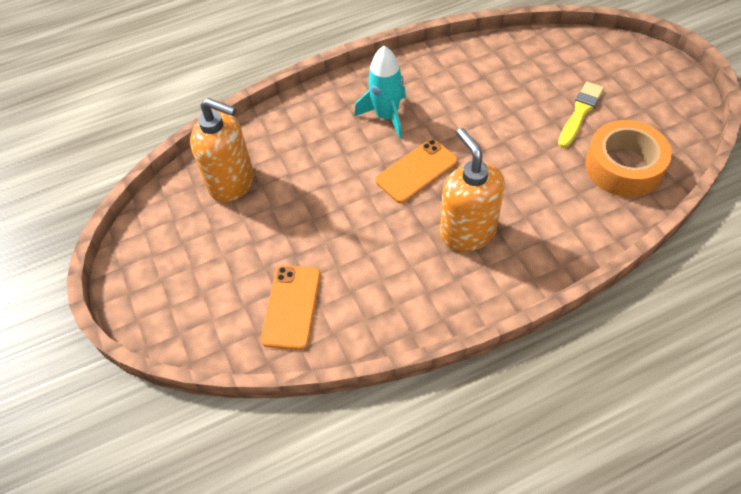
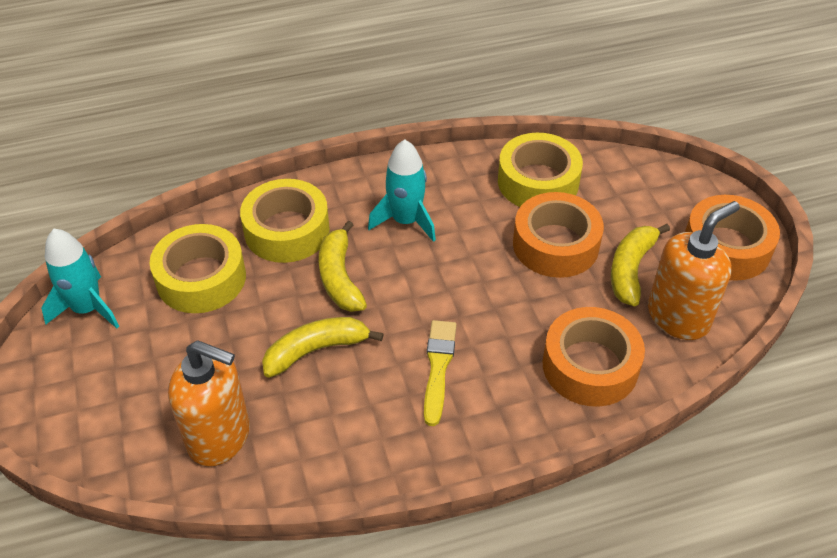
orange phone: [261,265,321,350] [376,139,458,204] = 2 -> none = 0
orange tape: [585,120,672,197] = 1 -> [513,192,604,278] [543,307,645,407] [685,195,780,281] = 3
turquoise rocket: [354,46,406,138] = 1 -> [41,229,119,329] [368,139,436,242] = 2
yellow banana: none = 0 -> [262,317,384,378] [319,221,367,312] [611,224,670,306] = 3
yellow tape: none = 0 -> [150,224,246,313] [240,179,330,263] [498,133,583,207] = 3

